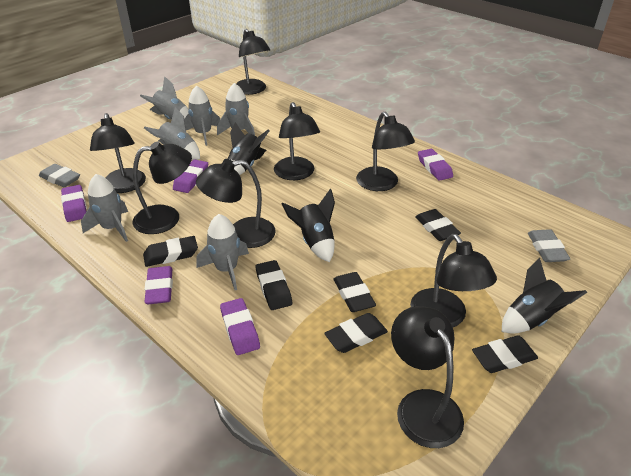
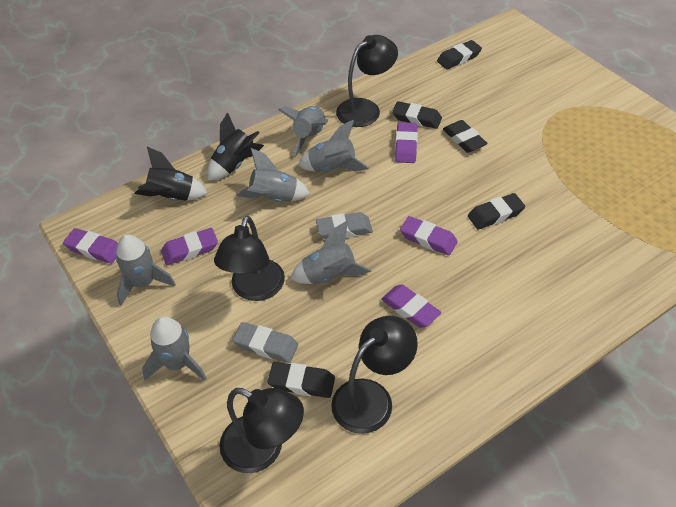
black eraser: [143,236,198,267] [256,260,292,310] [324,313,388,353] [334,272,376,312] [415,209,461,241] [472,335,538,373] = 6 -> [267,362,335,398] [392,101,442,129] [437,40,482,69] [443,120,488,153] [468,193,525,229] = 5
black lamp: [90,113,146,193] [132,141,192,234] [196,159,276,248] [236,29,270,95] [274,102,320,180] [356,112,415,191] [391,306,464,448] [410,234,497,327] = 8 -> [214,215,285,301] [220,388,304,473] [331,316,418,434] [336,35,398,127] = 4
black rocket: [227,122,270,175] [282,189,335,262] [502,257,587,334] = 3 -> [135,147,208,201] [207,112,264,181] = 2

